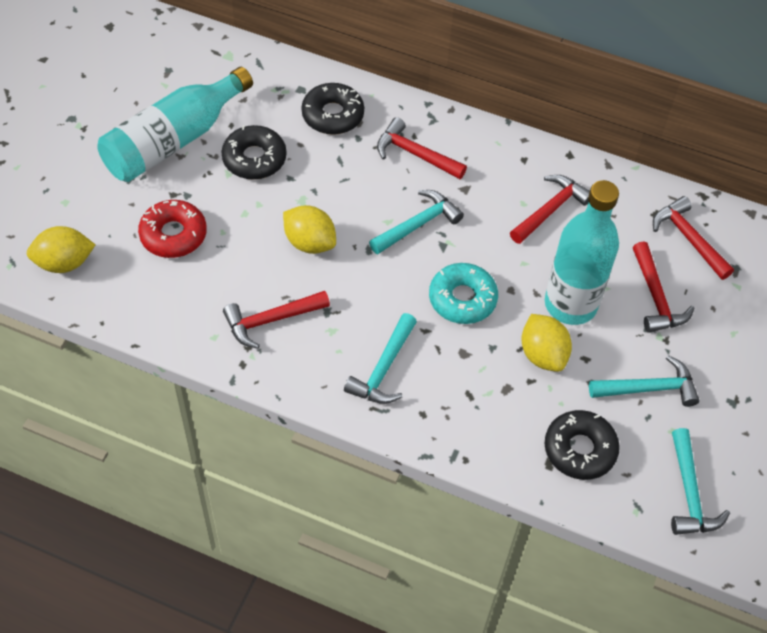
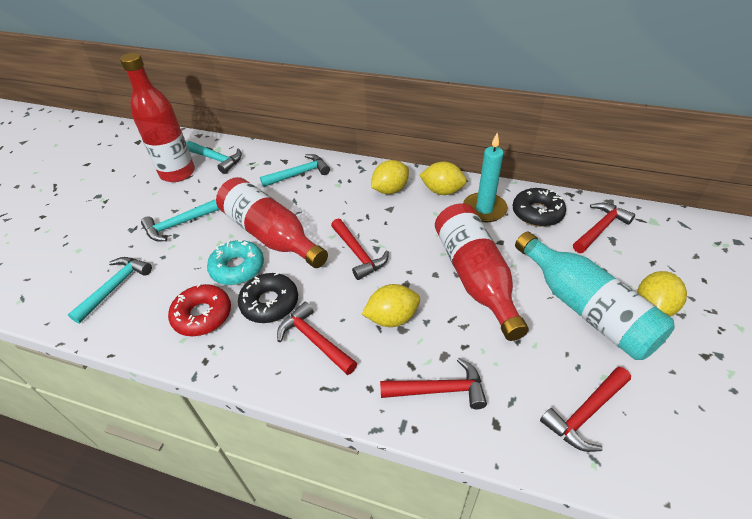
black donut: [222,125,287,180] [301,83,364,135] [544,410,620,480] = 3 -> [238,272,298,323] [513,188,566,227] = 2
red bottle: none = 0 -> [120,53,195,182] [216,177,328,268] [435,203,529,341] = 3
turquoise bottle: [97,67,253,182] [545,180,619,325] = 2 -> [515,232,675,360] = 1
turquoise candle: none = 0 -> [463,133,508,222] = 1
yellow lemon: [27,226,95,273] [283,205,336,254] [522,314,572,372] = 3 -> [362,284,420,327] [371,160,409,194] [419,162,467,195] [637,271,687,317] = 4

